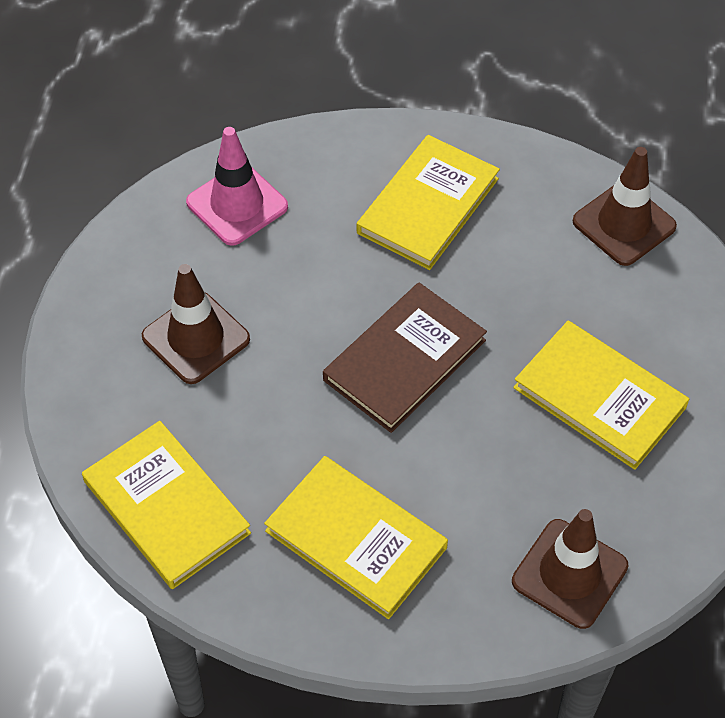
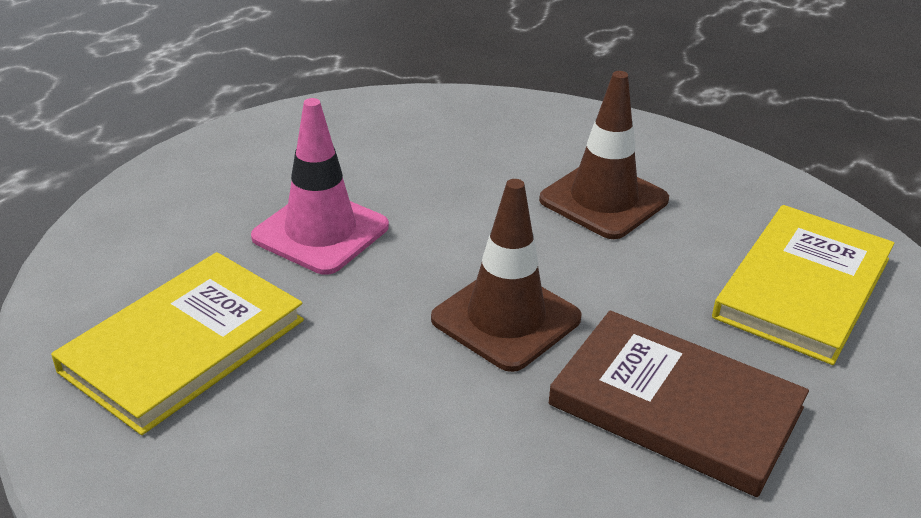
brown traffic cone: [142,264,250,384] [512,509,628,629] [573,147,677,266] = 3 -> [431,179,582,372] [539,71,669,239] = 2
yellow book: [82,421,251,589] [264,456,448,619] [357,135,500,270] [513,321,689,470] = 4 -> [51,252,304,435] [712,205,894,365] = 2

